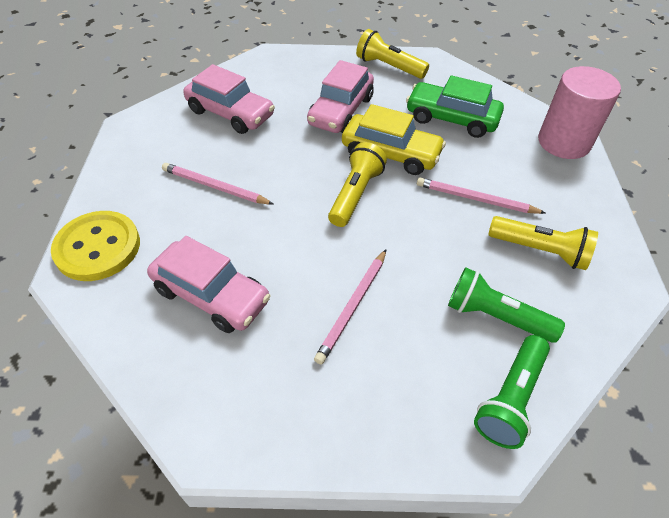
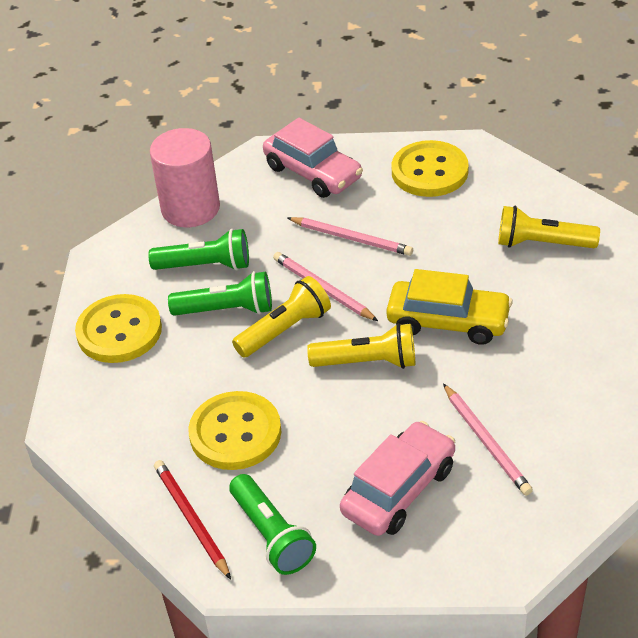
green car: [406,75,504,138] = 1 -> none = 0
green flashlight: [448,267,565,343] [474,335,550,449] = 2 -> [148,229,249,270] [168,271,272,316] [229,474,316,575] = 3
pink car: [147,236,271,333] [183,64,275,134] [307,60,374,133] = 3 -> [263,118,363,198] [340,421,455,536] = 2
red pencil: none = 0 -> [154,460,231,580] = 1
yellow button: [51,211,140,281] = 1 -> [75,294,162,363] [188,391,281,470] [391,140,469,197] = 3

